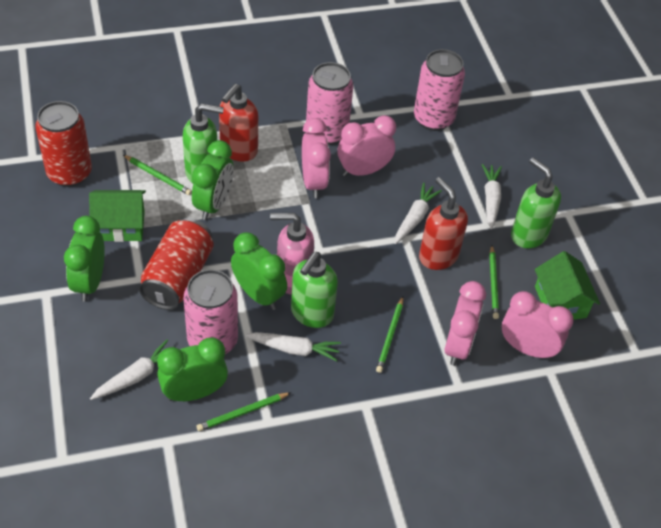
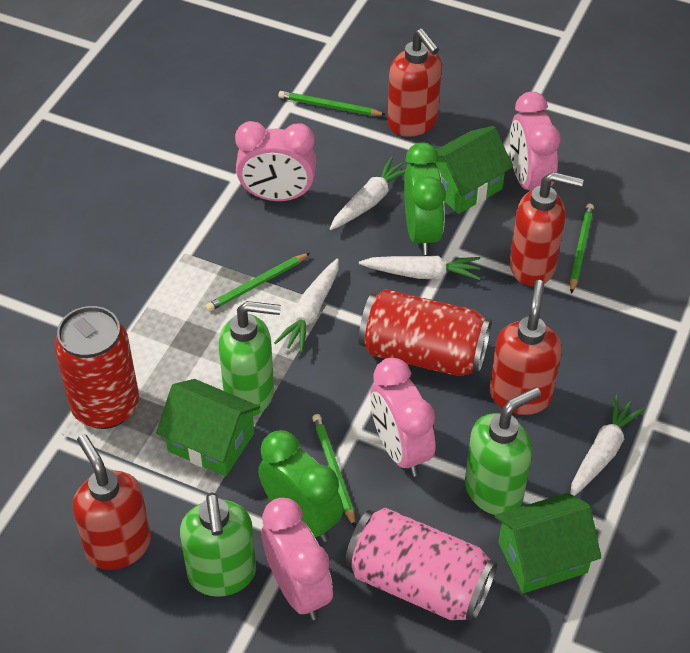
green clock: [64,216,105,302] [157,337,228,401] [192,140,234,220] [231,232,287,310] = 4 -> [258,430,343,542] [404,143,446,255] = 2
green house: [89,190,146,242] [535,251,600,320] = 2 -> [156,379,260,477] [434,126,513,214] [495,493,602,593] = 3
pink can: [184,270,238,354] [306,62,353,145] [414,49,465,131] = 3 -> [345,508,497,623] = 1
pink soap dispenser: [270,213,314,295] = 1 -> none = 0
red soap dispenser: [219,84,258,162] [419,177,468,270] = 2 -> [73,434,151,570] [387,29,442,137] [490,280,562,415] [510,172,583,286] = 4

